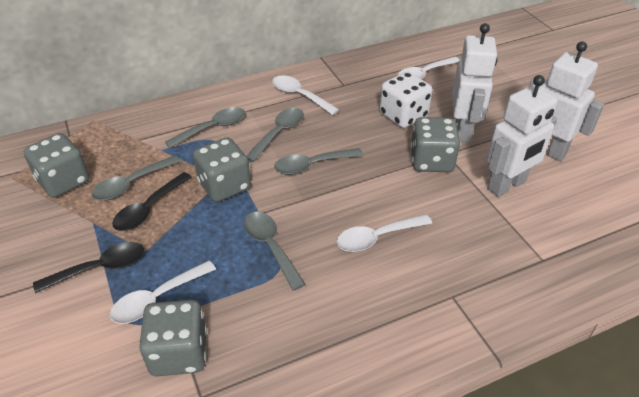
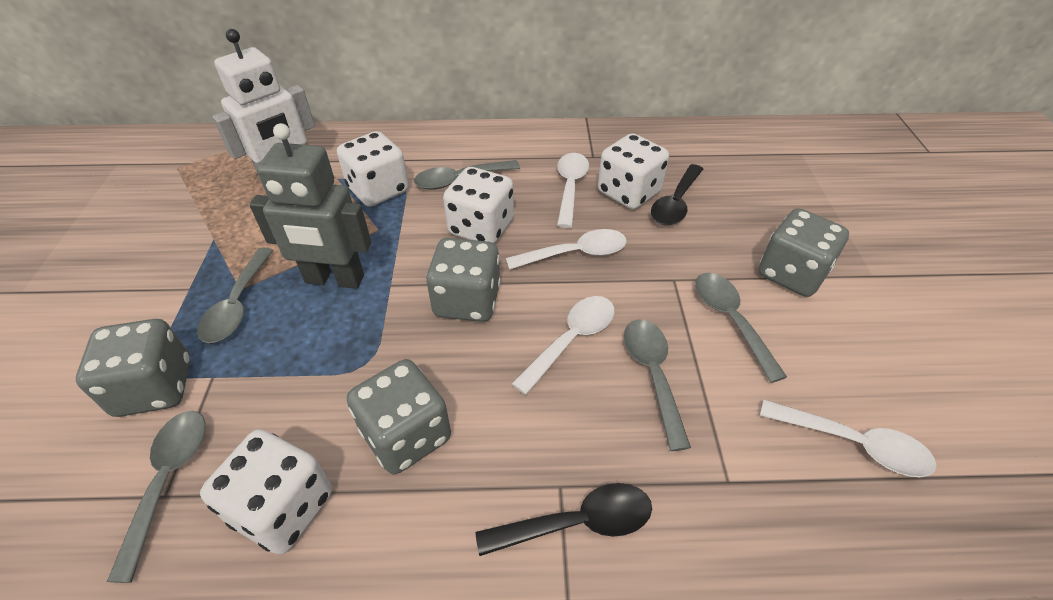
grey robot: none = 0 -> [249,123,371,289] = 1
white dice: [380,72,433,128] = 1 -> [200,429,332,554] [337,131,409,207] [443,167,514,244] [598,133,669,209] = 4
white robot: [452,23,497,142] [486,75,558,197] [529,41,604,161] = 3 -> [213,29,315,183] = 1

